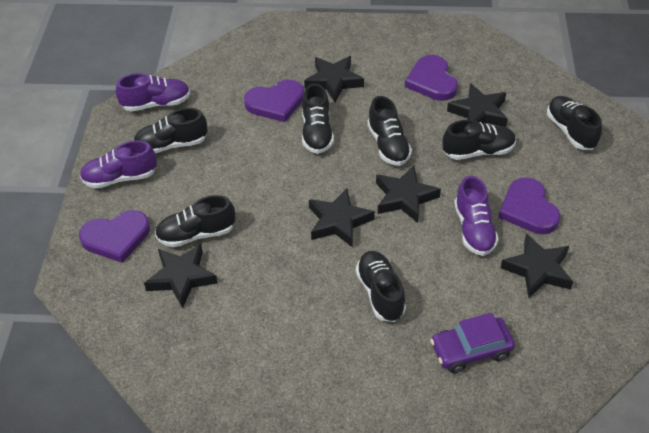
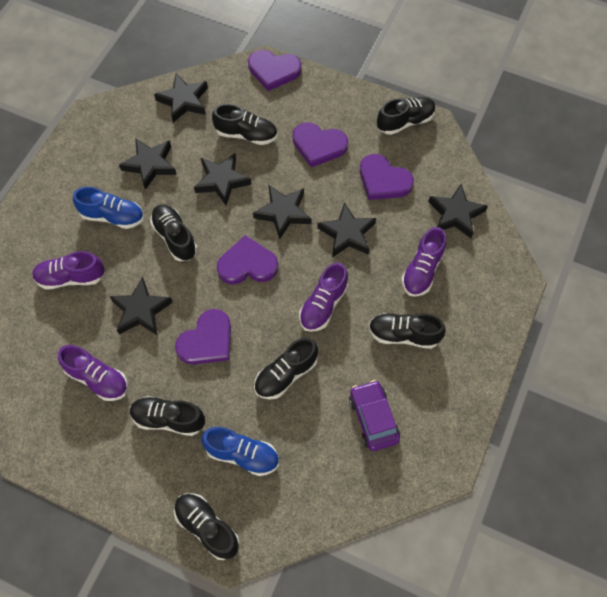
black star: [144,244,218,308] [304,56,364,102] [309,188,375,248] [376,166,441,223] [447,83,508,127] [501,234,573,298] = 6 -> [109,277,173,335] [119,138,177,190] [154,73,208,123] [194,153,252,206] [253,185,311,239] [317,202,376,258] [428,184,488,238] = 7
blue shoe: none = 0 -> [73,187,144,229] [201,427,279,476] = 2
purple heart: [79,210,150,263] [244,80,304,122] [405,55,458,101] [498,177,561,234] = 4 -> [175,309,231,364] [217,235,278,284] [248,50,301,91] [293,122,348,167] [360,154,414,200] = 5
purple shoe: [80,140,157,189] [116,73,190,112] [454,176,499,256] = 3 -> [32,251,105,290] [58,345,128,401] [299,262,348,332] [402,227,446,297] = 4

